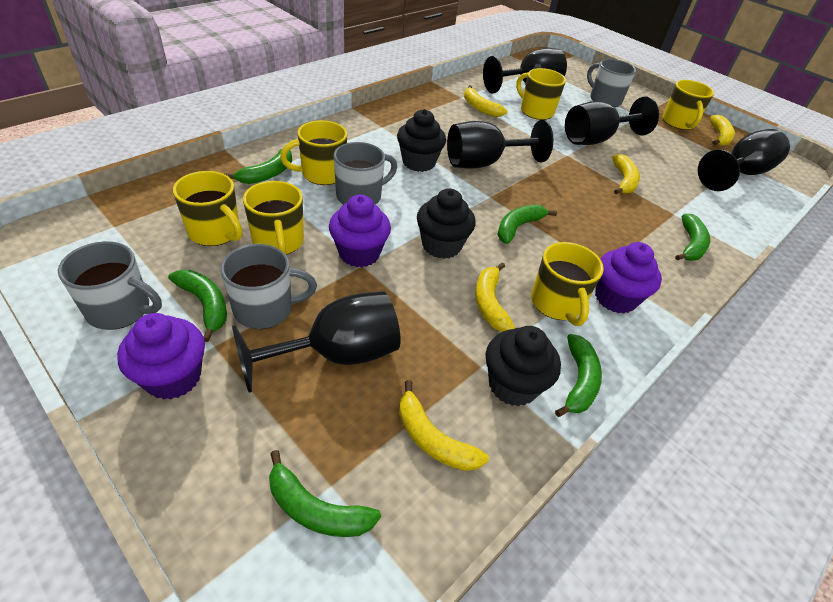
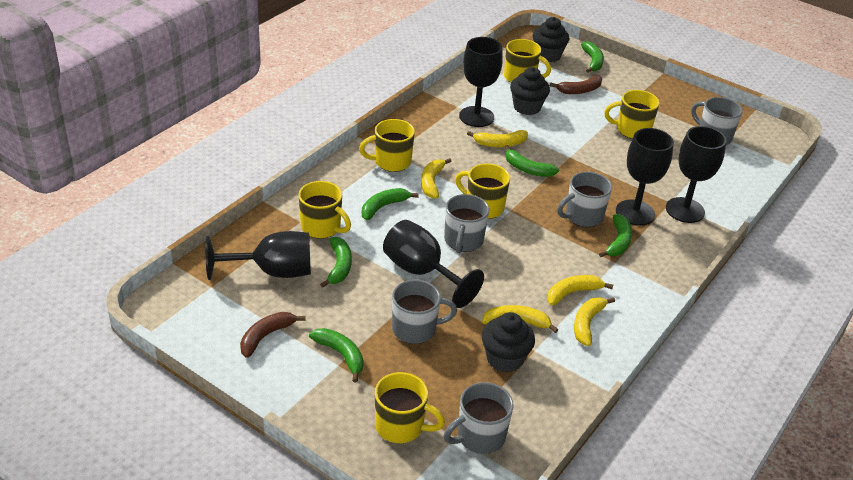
brown banana: none = 0 -> [240,312,306,358] [550,75,602,94] = 2
grey mug: [58,241,162,330] [220,244,317,329] [334,142,397,205] [587,59,636,107] = 4 -> [392,280,457,344] [444,194,489,253] [444,382,514,454] [557,172,612,227] [691,97,743,145] = 5
purple cupcake: [117,313,205,400] [329,195,391,267] [595,242,662,314] = 3 -> none = 0

